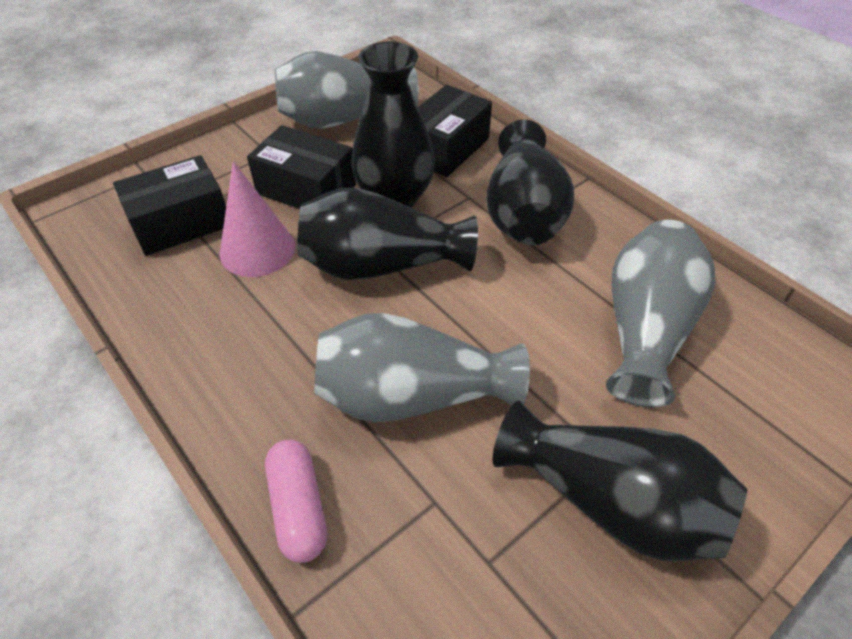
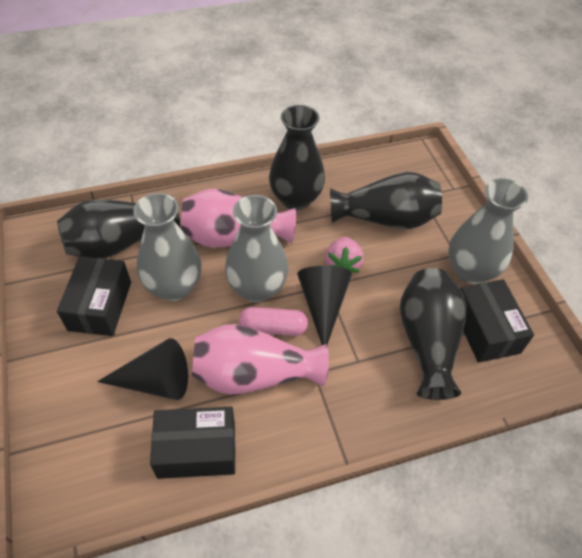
black cone: none = 0 -> [97,338,188,400] [297,266,352,345] = 2
pink cone: [219,161,295,277] = 1 -> none = 0
pink strawberry: none = 0 -> [325,237,364,273] = 1
pink vase: none = 0 -> [181,189,296,248] [192,324,329,395] = 2

